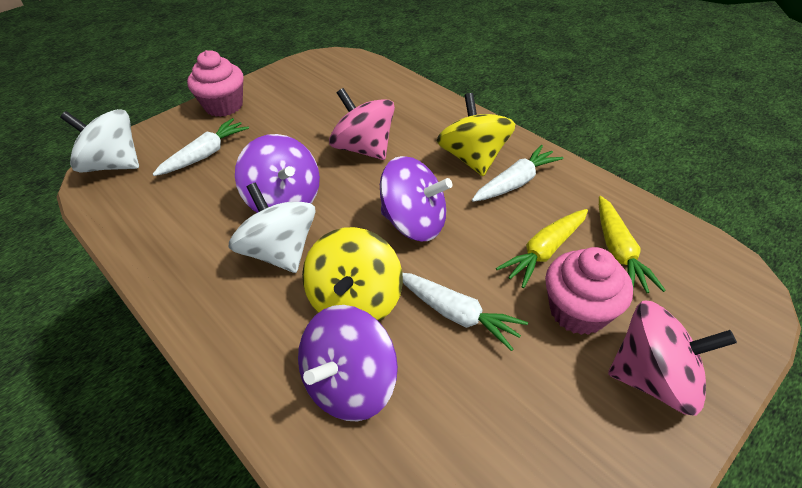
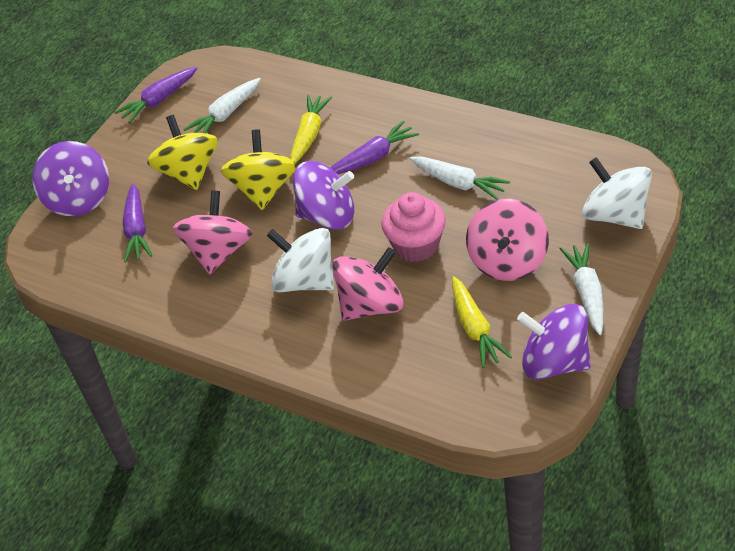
pink cupcake: [187,50,244,117] [545,247,633,335] = 2 -> [381,192,446,262] = 1
pink spinning top: [329,88,395,160] [608,300,737,416] = 2 -> [173,190,253,275] [332,247,404,321] [466,199,549,281] = 3
purple carrot: none = 0 -> [114,67,197,123] [123,183,153,262] [331,121,419,174] = 3

